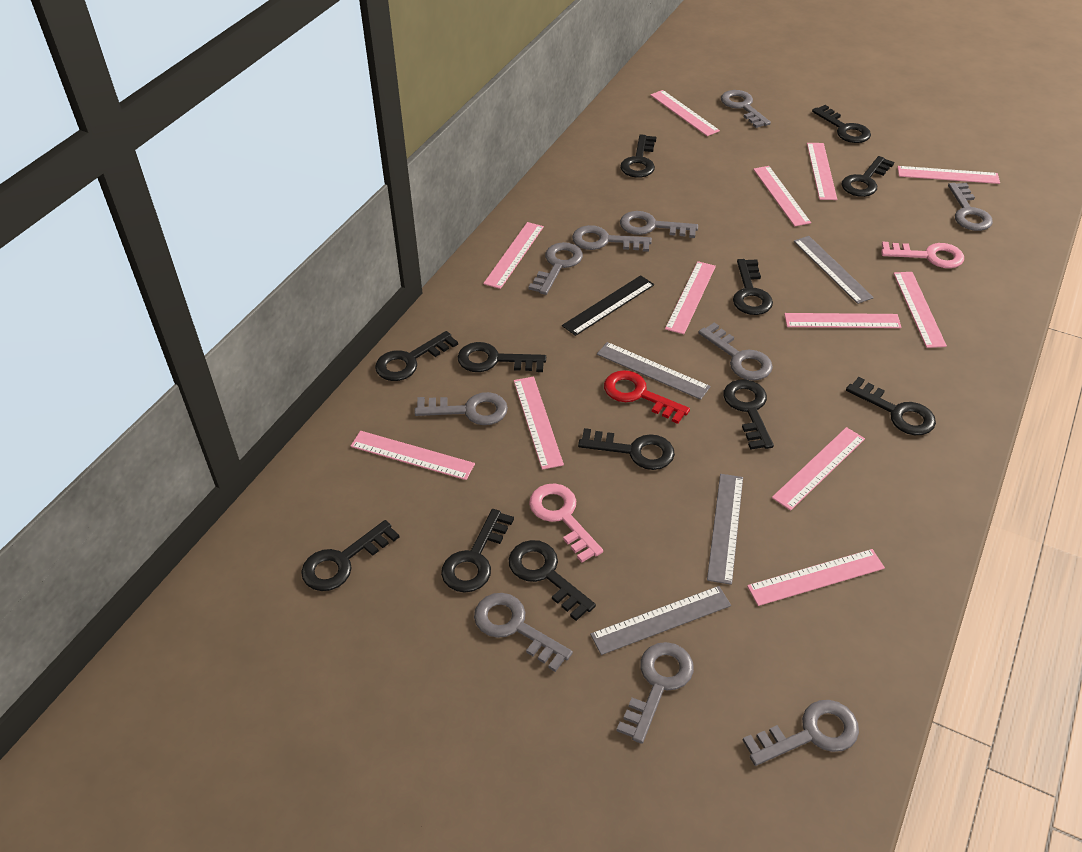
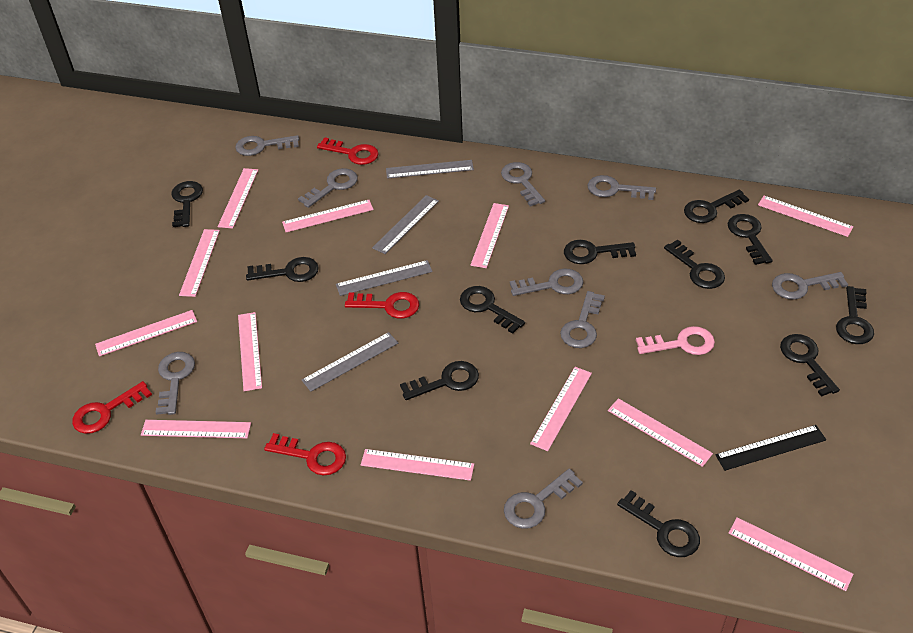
black key: [301,520,399,591] [375,331,458,381] [441,509,514,593] [457,342,546,372] [508,540,596,621] [578,428,675,470] [620,134,656,178] [723,379,774,450] [733,259,773,315] [812,105,871,143] [842,156,894,197] [846,377,936,435] = 12 -> [171,181,203,227] [246,257,319,282] [400,361,479,400] [460,286,525,334] [564,240,636,264] [617,490,700,557] [664,239,725,289] [684,190,749,223] [728,214,773,265] [780,334,840,397] [836,286,874,344] = 11
grey key: [414,392,508,425] [474,593,573,672] [528,242,583,295] [572,225,652,252] [617,642,694,744] [620,211,698,238] [698,322,773,381] [721,90,771,128] [743,700,859,766] [948,183,993,231] = 10 -> [156,352,195,415] [235,135,299,156] [298,168,358,208] [501,162,545,206] [504,468,583,529] [510,269,583,296] [560,291,605,348] [588,175,656,200] [772,272,848,300] = 9
pink key: [529,483,603,562] [881,242,964,268] = 2 -> [636,326,715,355] = 1
red key: [604,370,690,424] = 1 -> [72,381,152,434] [264,433,346,476] [317,137,378,165] [345,292,419,319] = 4

